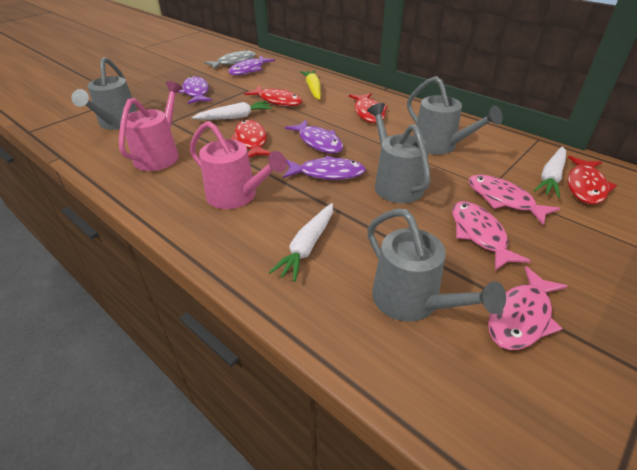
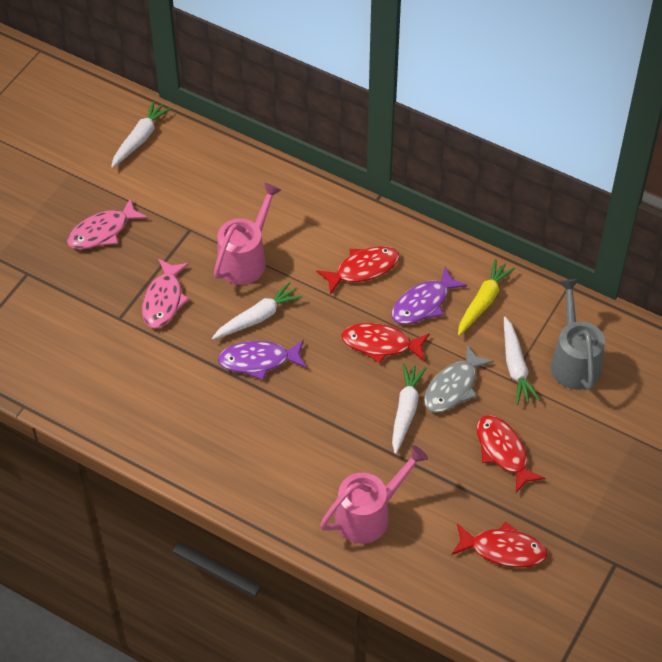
grey watering can: [71,57,137,130] [367,103,430,203] [367,209,506,322] [407,76,503,155] = 4 -> [551,279,605,390] = 1
pink fish: [452,201,531,270] [468,175,560,226] [488,266,567,350] = 3 -> [67,197,148,249] [142,258,189,328] = 2
purple fish: [177,76,212,104] [228,56,275,75] [283,155,366,180] [285,119,343,153] = 4 -> [218,340,306,380] [392,267,467,324] = 2
white carrot: [192,101,272,120] [269,203,333,282] [534,146,566,198] = 3 -> [111,100,172,168] [212,282,303,340] [392,363,426,454] [504,317,540,404] = 4

